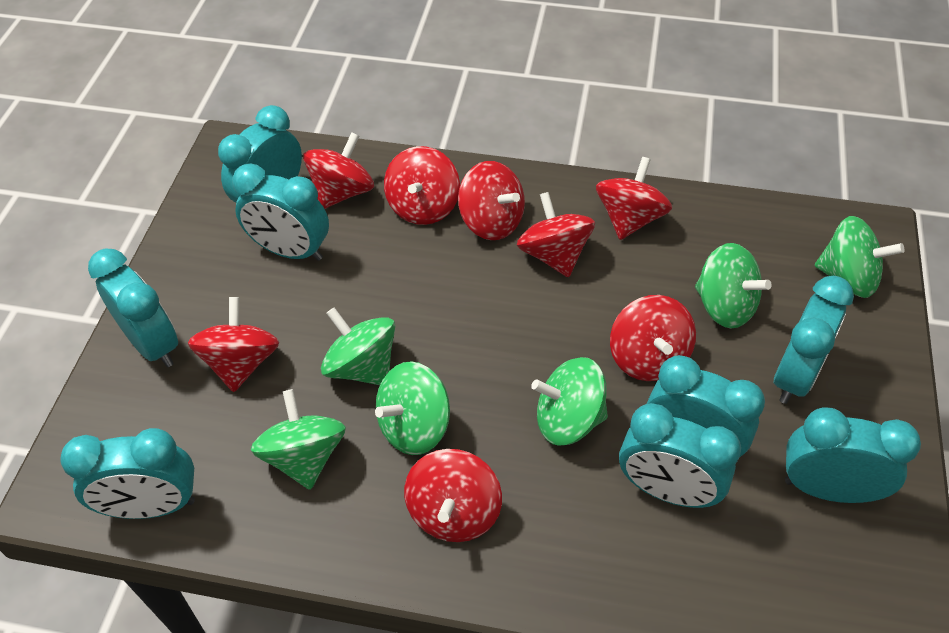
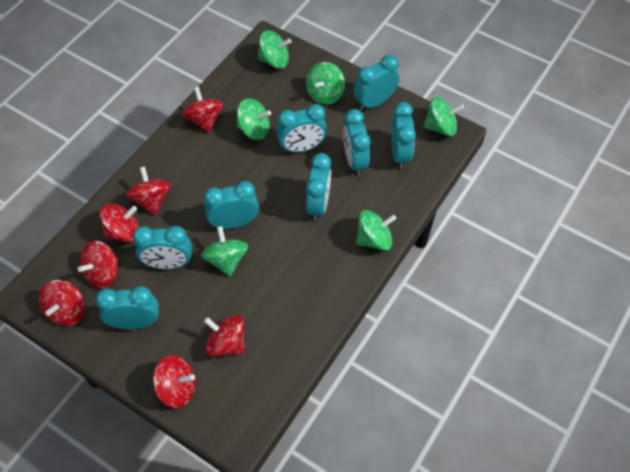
red spinning top: [188,297,279,392] [303,132,374,209] [384,146,460,225] [404,449,502,542] [458,161,525,240] [517,192,595,277] [596,157,672,240] [610,295,696,381] = 8 -> [39,280,85,326] [78,241,118,288] [100,204,139,242] [126,167,171,215] [153,355,196,408] [182,87,223,133] [204,315,245,357] = 7

